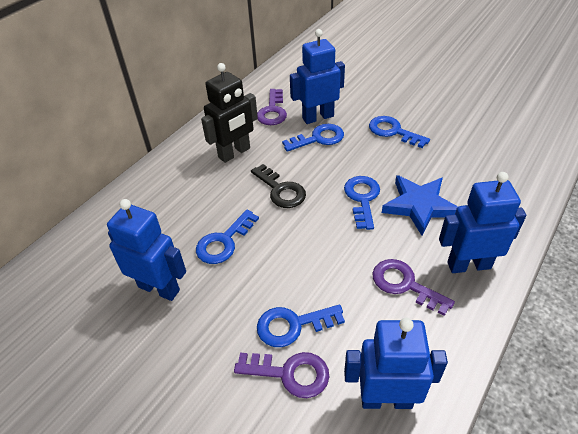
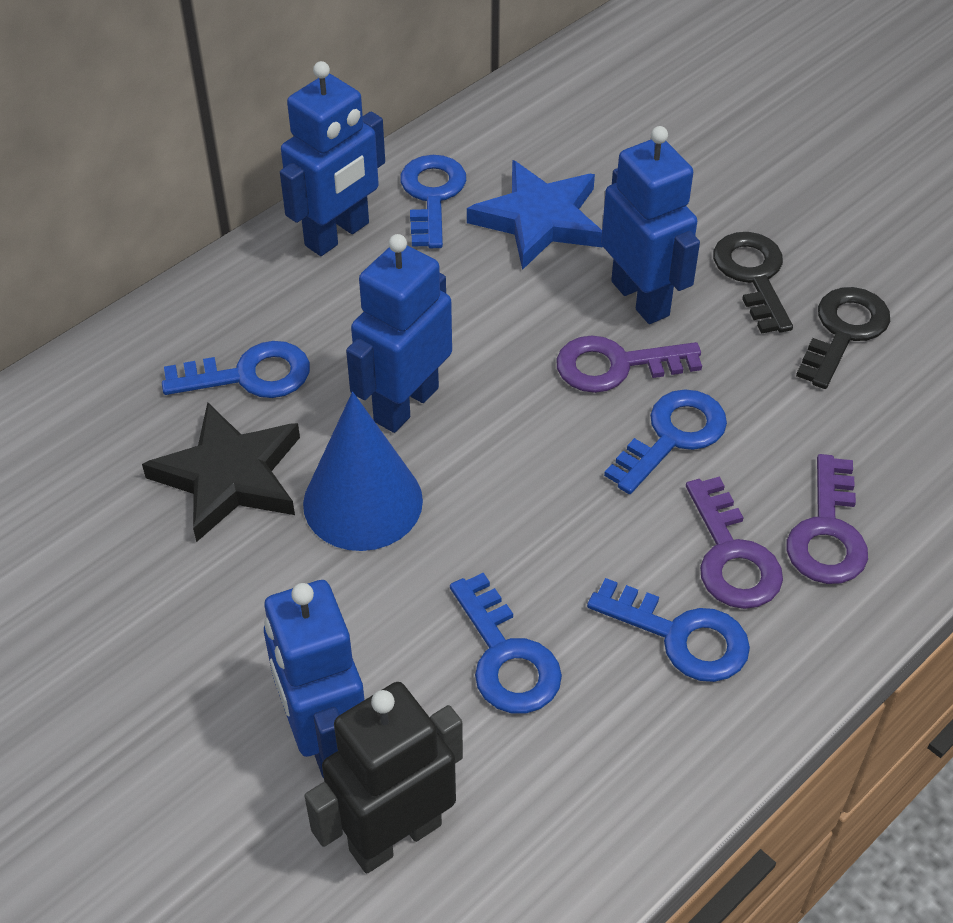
black key: [251,164,306,208] = 1 -> [713,232,793,334] [796,287,890,389] = 2
black star: none = 0 -> [142,402,300,542] = 1
blue cone: none = 0 -> [303,392,423,551] = 1

